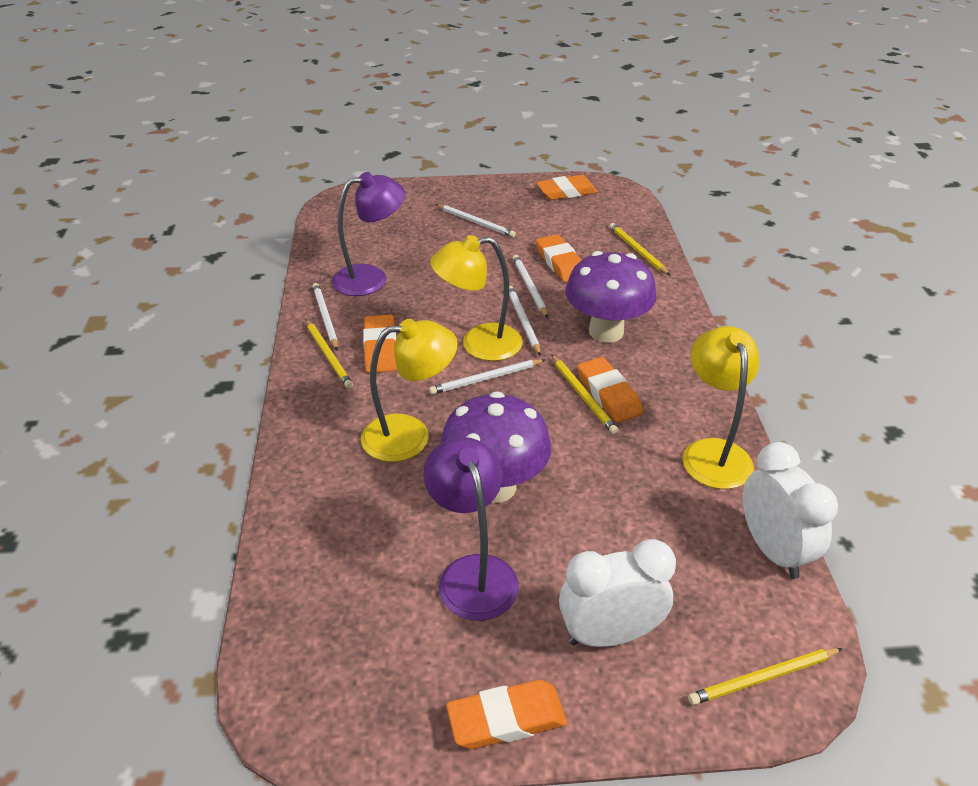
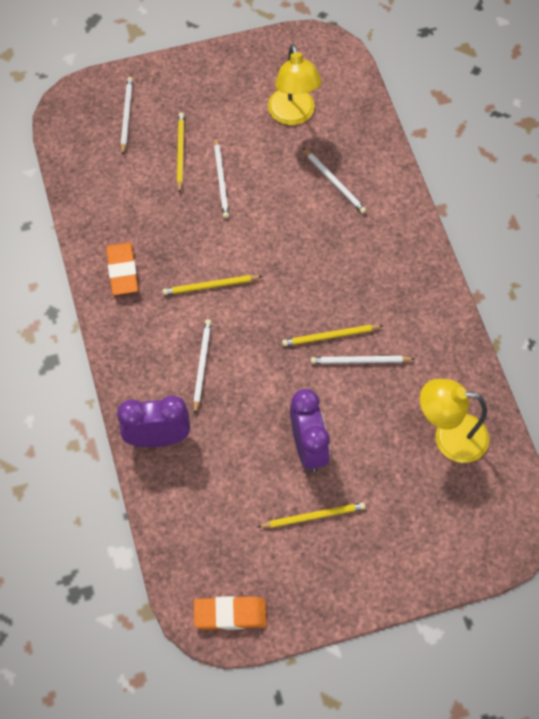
orange eraser: [363,315,397,373] [446,680,567,749] [536,175,598,200] [536,234,581,282] [577,357,643,423] = 5 -> [106,243,138,295] [194,596,267,630] = 2
purple clock: none = 0 -> [117,395,190,447] [290,389,330,472] = 2
purple lamp: [332,172,405,296] [423,437,519,621] = 2 -> none = 0
purple mushroom: [440,391,551,503] [565,251,656,343] = 2 -> none = 0
white clock: [559,539,676,647] [743,442,838,579] = 2 -> none = 0
yellow lamp: [361,319,458,462] [430,235,523,361] [683,326,759,489] = 3 -> [268,44,322,125] [420,379,489,463] = 2

